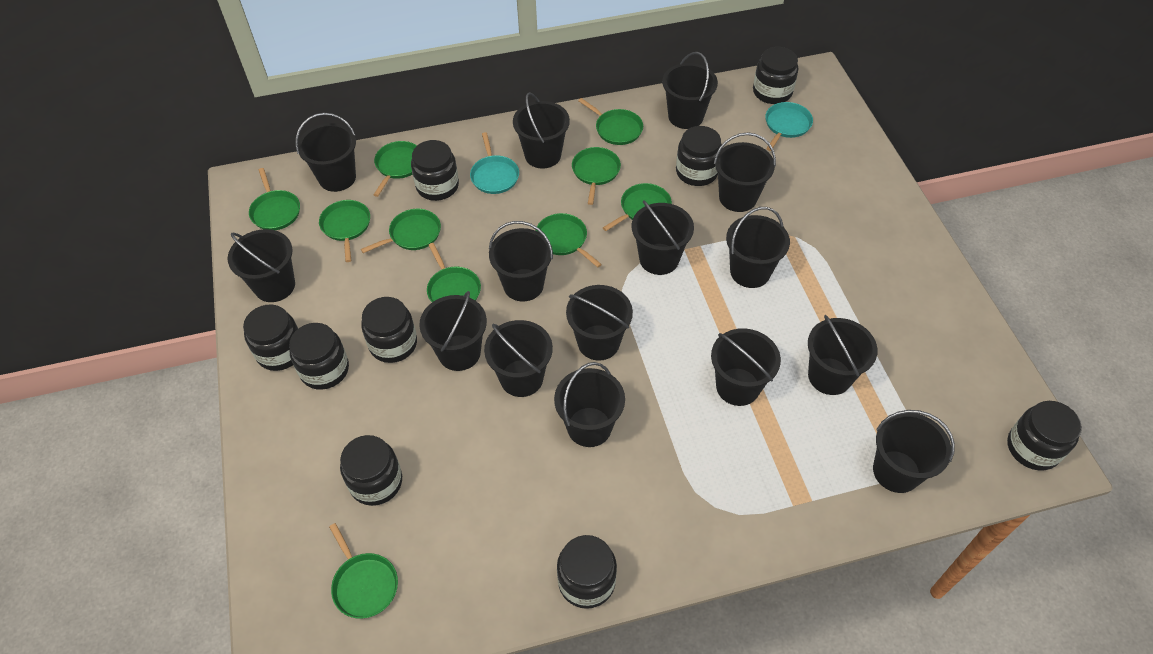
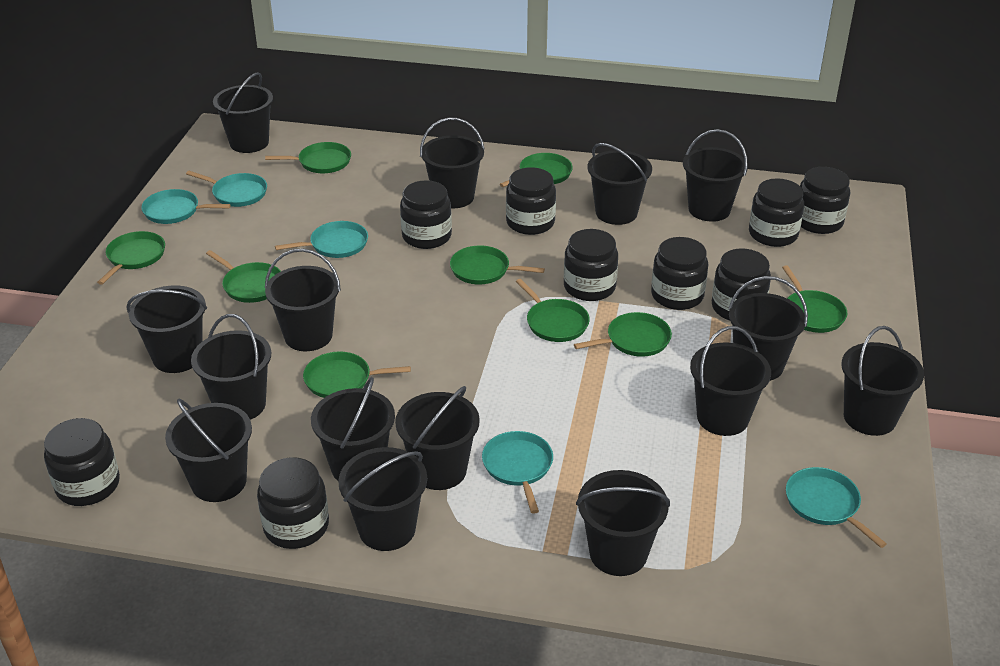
green pan: [249,168,300,230] [319,200,370,262] [329,523,398,619] [361,209,441,253] [373,141,417,197] [427,243,481,302] [536,213,602,267] [572,147,621,205] [578,98,643,145] [603,183,672,231] = 10 -> [97,231,165,285] [206,250,281,303] [265,142,351,173] [303,351,411,398] [450,246,545,284] [500,153,573,187] [516,279,590,342] [574,312,672,357] [782,265,847,333] = 9
turquoise pan: [470,132,519,194] [765,102,813,151] = 2 -> [141,189,231,224] [186,171,267,207] [275,221,368,258] [482,431,553,514] [786,467,887,548] = 5

